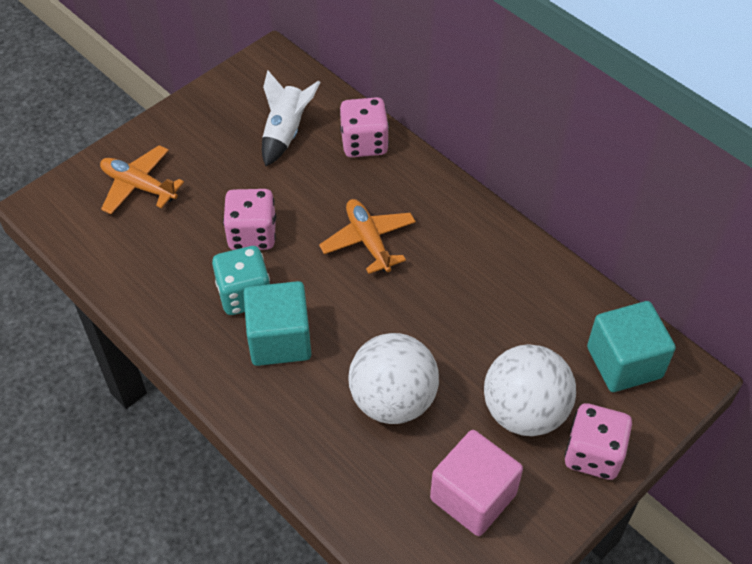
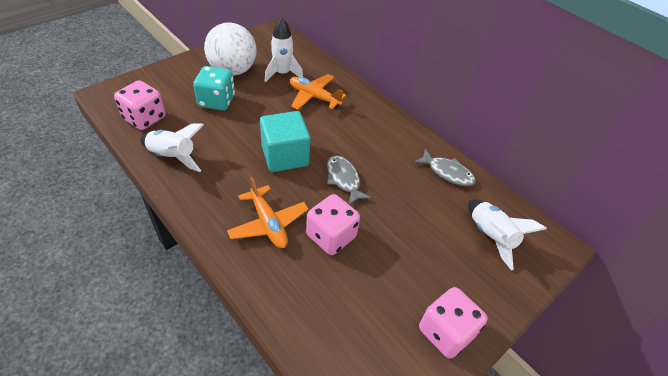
grey fish: none = 0 -> [327,156,372,205] [414,149,476,186] = 2
pink cube: [430,430,523,536] = 1 -> none = 0
turquoise cube: [244,281,311,366] [587,301,676,392] = 2 -> [260,111,310,172] = 1
white ball: [348,333,439,424] [484,344,576,436] = 2 -> [204,22,257,76] = 1
white rocket: [262,70,320,166] = 1 -> [140,123,204,172] [265,17,303,82] [468,199,547,270] = 3

